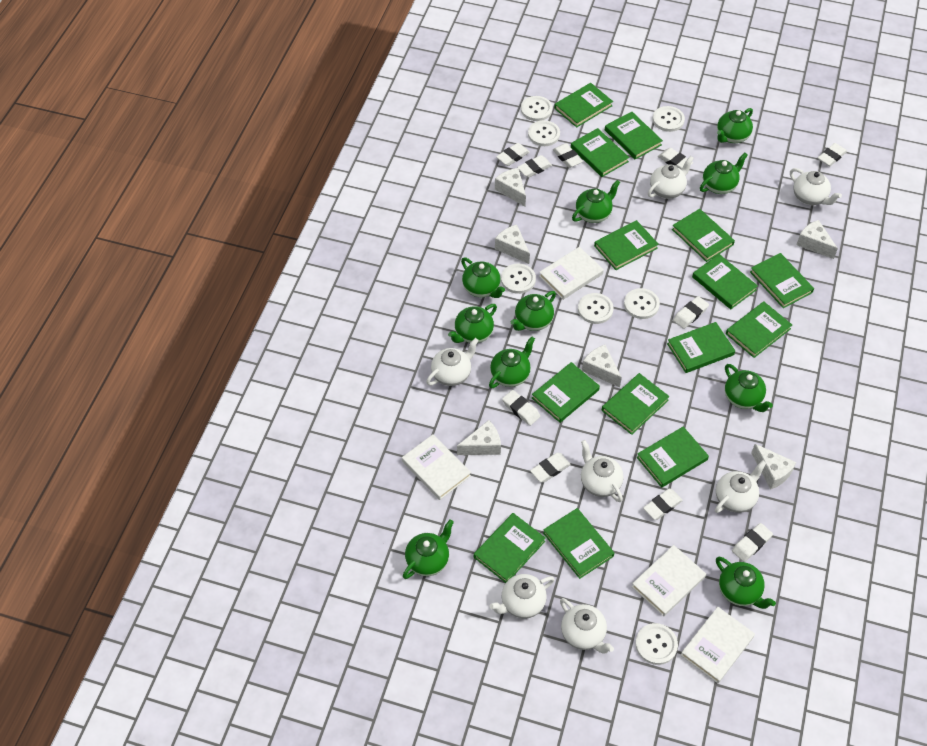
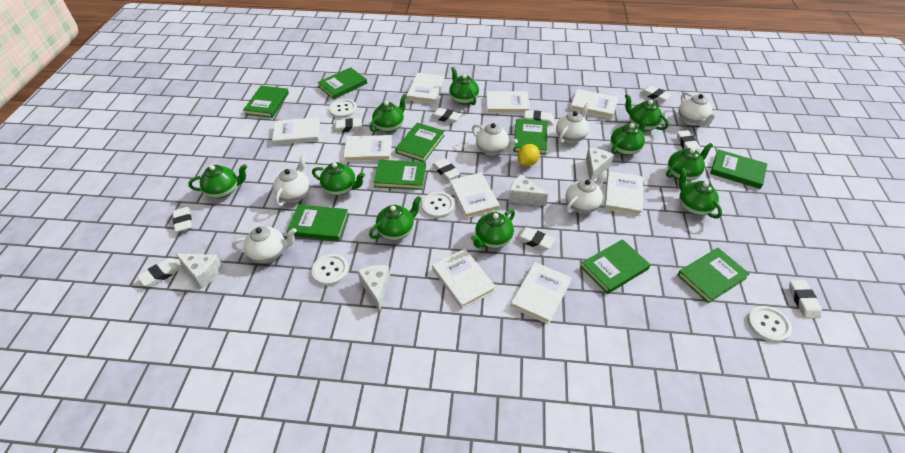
green book: [474,513,546,583] [532,362,600,423] [543,508,614,579] [554,83,613,128] [571,128,629,177] [594,220,659,270] [602,373,670,435] [605,112,663,159] [637,427,709,488] [667,322,735,373] [672,209,735,262] [692,254,758,309] [726,302,792,358] [750,253,814,308] = 14 -> [243,86,289,118] [287,205,349,241] [317,67,367,99] [373,160,426,190] [396,123,445,162] [514,119,547,154] [581,239,651,294] [677,248,750,303] [710,149,767,189] = 9
white book: [402,434,471,500] [539,247,604,300] [631,545,706,616] [680,607,755,683] = 4 -> [272,117,320,145] [343,135,392,162] [407,73,444,104] [432,249,496,309] [450,172,500,218] [486,91,530,114] [511,262,572,325] [570,89,619,119] [604,171,643,216] = 9
white button: [501,264,536,294] [521,96,553,121] [528,120,560,146] [578,293,614,324] [624,288,660,319] [635,623,678,665] [652,106,685,132] = 7 -> [311,254,349,286] [329,99,357,118] [422,192,455,218] [747,306,792,343] = 4
white cheese: [457,420,501,455] [495,168,526,206] [495,225,530,264] [582,345,622,387] [751,444,796,490] [796,220,838,259] = 6 -> [175,253,222,288] [358,265,390,311] [509,174,548,206] [586,148,614,181] = 4
white teapot: [426,338,479,386] [490,574,555,619] [560,598,614,654] [581,440,623,502] [648,156,694,199] [715,460,766,513] [790,168,842,205] = 7 -> [232,226,297,263] [273,155,310,206] [472,123,518,155] [556,103,589,143] [566,170,607,213] [679,92,717,126] = 6
yellow lemon: none = 0 -> [518,144,540,166] = 1

